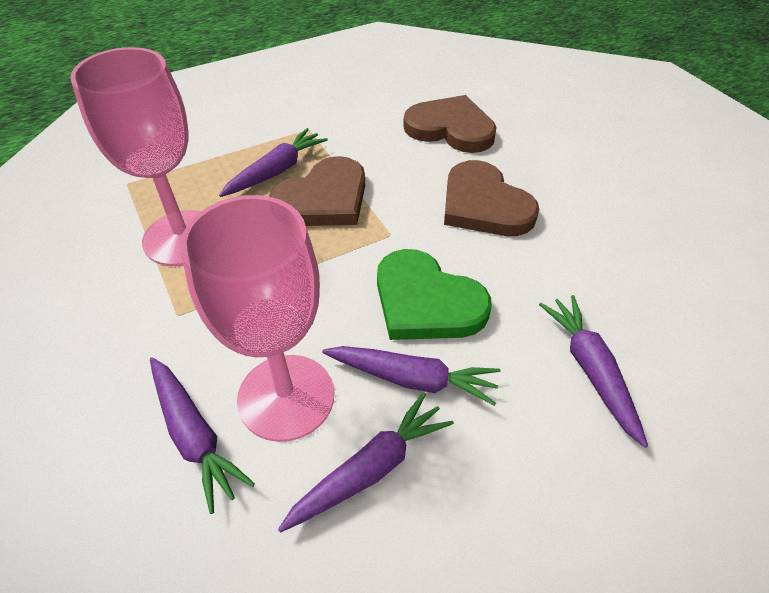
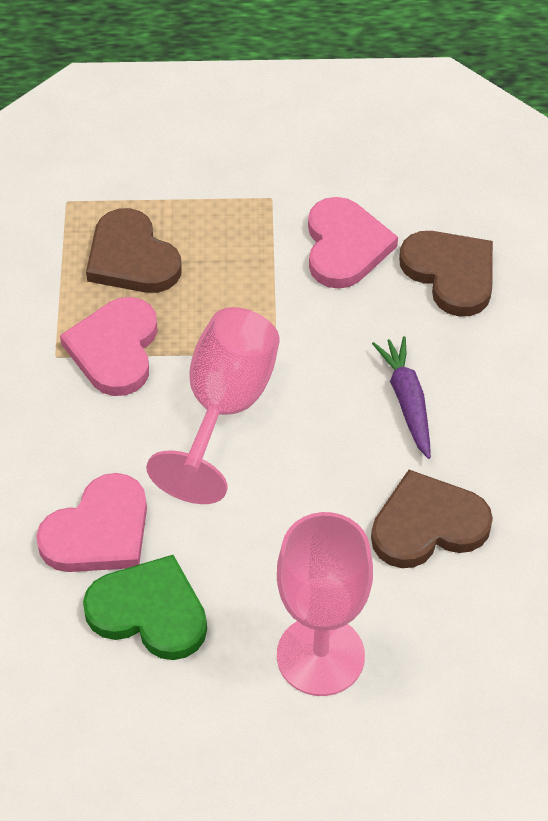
pink heart: none = 0 -> [36,473,147,572] [60,297,158,396] [308,197,398,289] = 3
purple carrot: [150,357,255,514] [219,128,328,197] [278,393,454,533] [322,346,501,406] [539,295,648,448] = 5 -> [372,336,431,459] = 1

